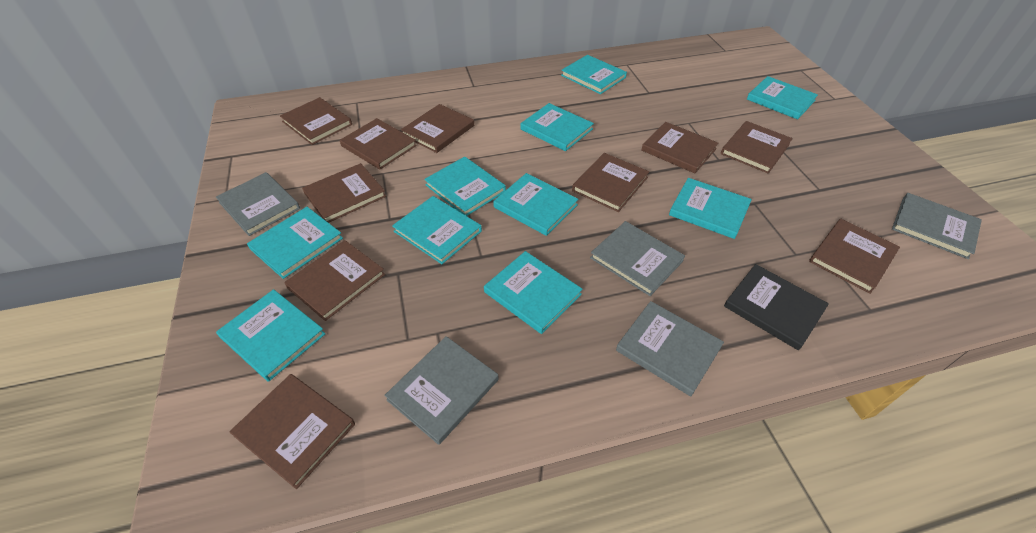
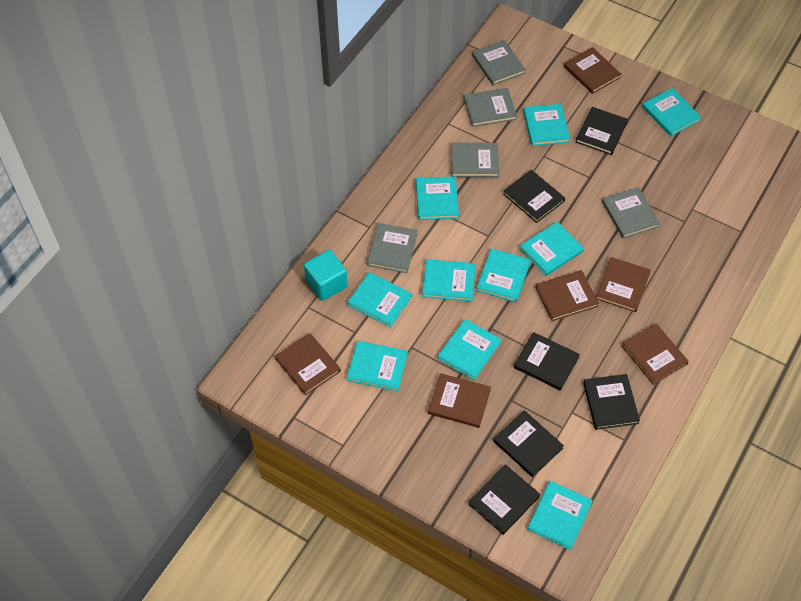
black book: [724,264,829,350] = 1 -> [468,464,540,535] [493,410,564,477] [503,170,565,223] [514,332,580,391] [575,107,628,155] [583,374,640,430] = 6
brown book: [230,374,355,489] [280,97,352,145] [284,240,385,321] [302,163,386,223] [340,118,417,169] [401,104,474,153] [572,153,649,212] [641,122,718,173] [721,121,793,174] [809,219,900,294] = 10 -> [275,333,341,395] [428,373,491,428] [535,270,599,321] [564,47,621,94] [596,257,651,312] [621,324,689,385] = 6
turquoise cube: none = 0 -> [304,250,348,301] = 1

